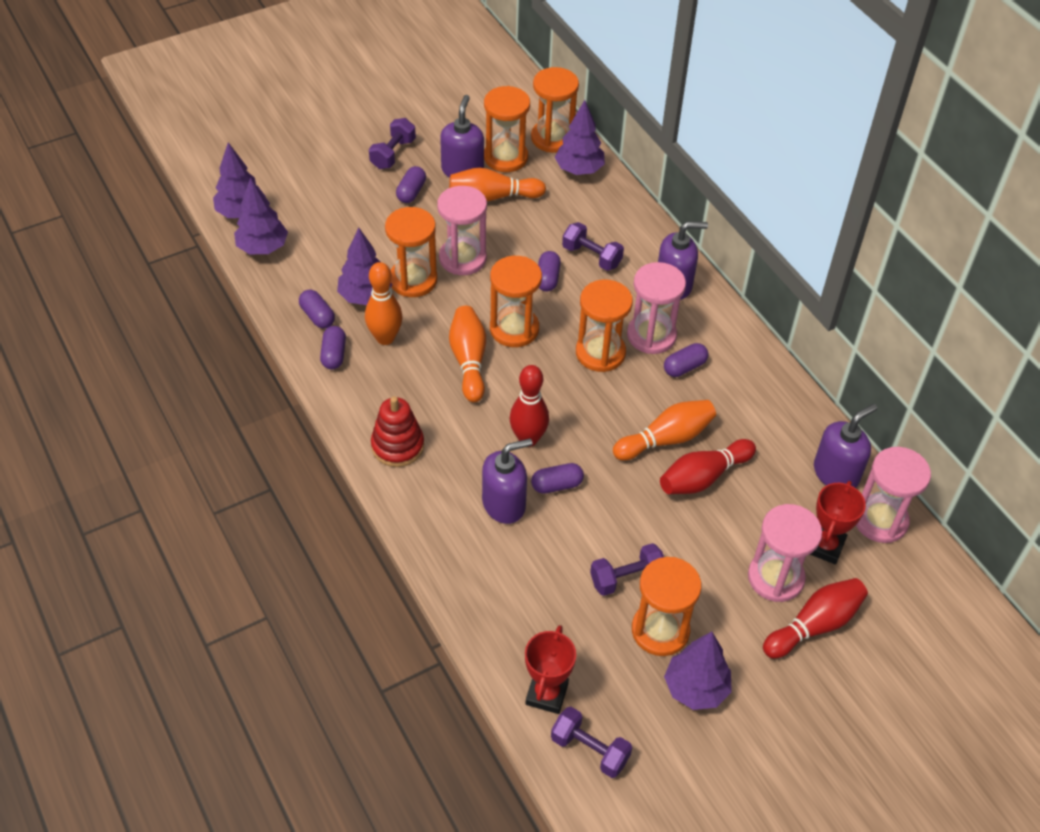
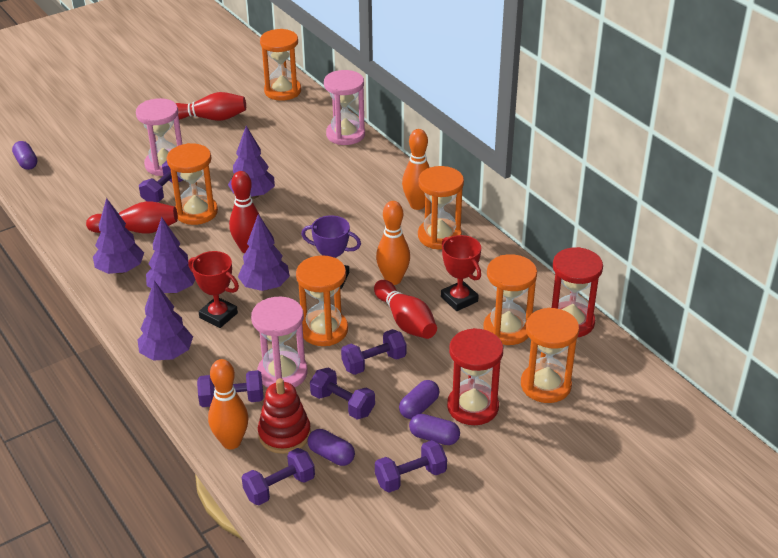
orange bowling pin: [365,262,403,345] [449,168,546,201] [449,306,486,402] [613,400,716,461] = 4 -> [208,359,249,449] [376,201,410,285] [402,129,430,210] = 3
pink hourglass: [437,186,487,275] [627,262,686,354] [748,504,822,602] [856,447,931,543] = 4 -> [136,98,182,176] [251,297,308,388] [324,70,365,145] = 3
purple capsule: [299,290,335,328] [320,326,346,370] [396,166,426,203] [531,463,584,494] [538,251,561,291] [664,343,708,377] = 6 -> [12,141,37,170] [307,429,355,466] [399,380,440,419] [409,414,460,445] = 4
purple dumbbell: [369,118,416,169] [551,707,632,778] [562,222,624,271] [590,543,664,596] = 4 -> [139,161,183,202] [197,370,263,407] [242,448,315,505] [310,368,375,419] [341,329,407,375] [375,440,447,493] = 6
purple soap dispenser: [440,95,484,178] [482,438,533,524] [658,222,708,300] [814,404,877,488] = 4 -> none = 0
purple trophy: none = 0 -> [301,215,361,289] = 1
red bowling pin: [510,365,549,447] [660,439,756,494] [763,578,868,658] = 3 -> [86,201,178,234] [176,92,246,121] [229,171,259,253] [374,280,437,339] = 4
red hourglass: none = 0 -> [447,328,503,425] [551,247,603,337] = 2

